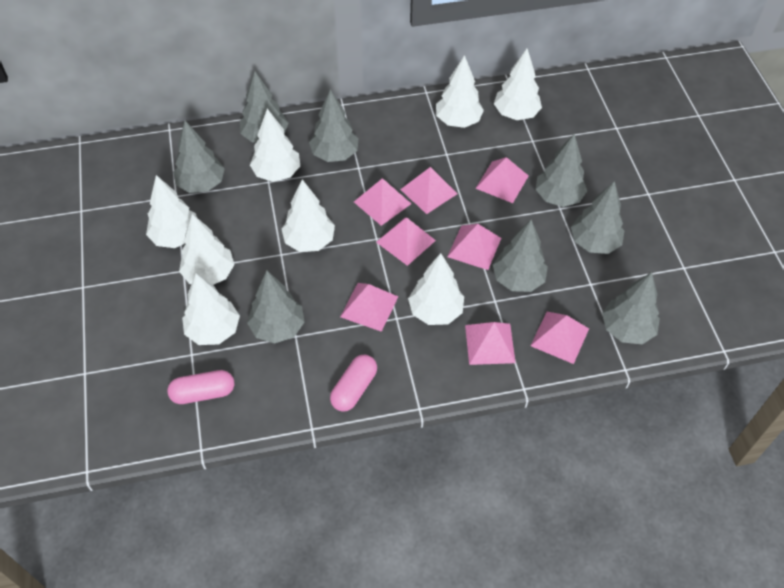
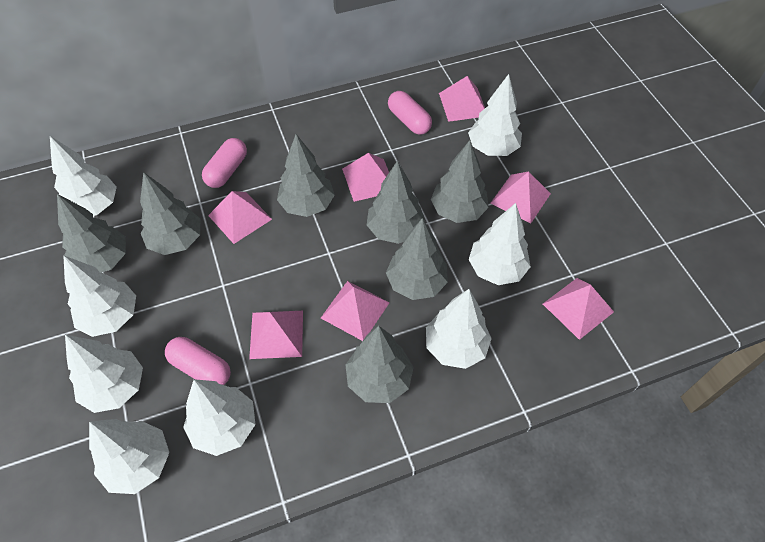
grey tree: [173,121,225,193] [240,71,288,143] [247,271,305,344] [309,89,359,162] [493,220,548,292] [535,134,587,207] [571,181,624,254] [602,272,660,344] = 8 -> [57,194,126,273] [140,172,200,255] [277,134,335,217] [345,326,414,403] [367,161,426,244] [386,218,448,300] [431,140,489,223] = 7
pink capsule: [167,370,234,404] [330,355,377,412] = 2 -> [165,337,231,385] [202,138,247,188] [388,91,432,135] = 3
pink pyramid: [340,283,398,332] [354,178,411,226] [376,217,436,266] [400,167,457,214] [447,224,501,270] [465,322,516,365] [475,157,529,203] [530,312,589,364] = 8 -> [208,191,272,244] [249,311,303,359] [321,281,390,341] [342,153,389,202] [439,76,485,122] [490,172,551,224] [543,278,614,340] = 7

